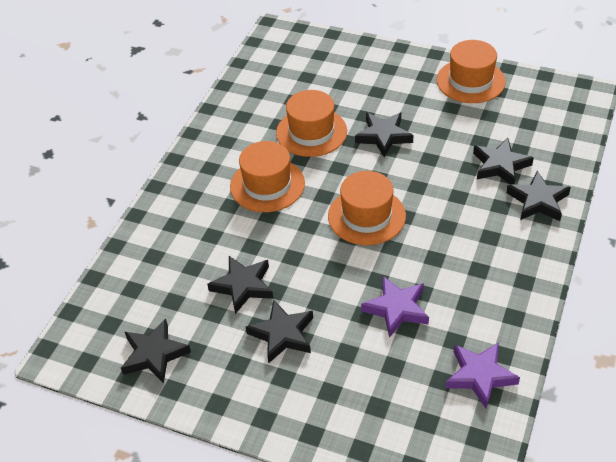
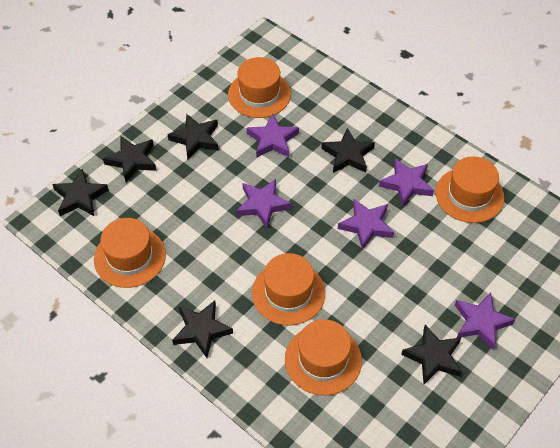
orange hat: [230,141,305,212] [276,90,347,157] [328,171,406,245] [437,40,506,103] = 4 -> [94,218,166,288] [228,57,291,118] [252,253,325,325] [285,319,362,396] [436,156,504,223] = 5
purple star: [361,276,429,338] [445,342,520,409] = 2 -> [236,179,292,228] [247,114,299,157] [338,199,394,250] [379,158,434,207] [455,292,515,350] = 5

